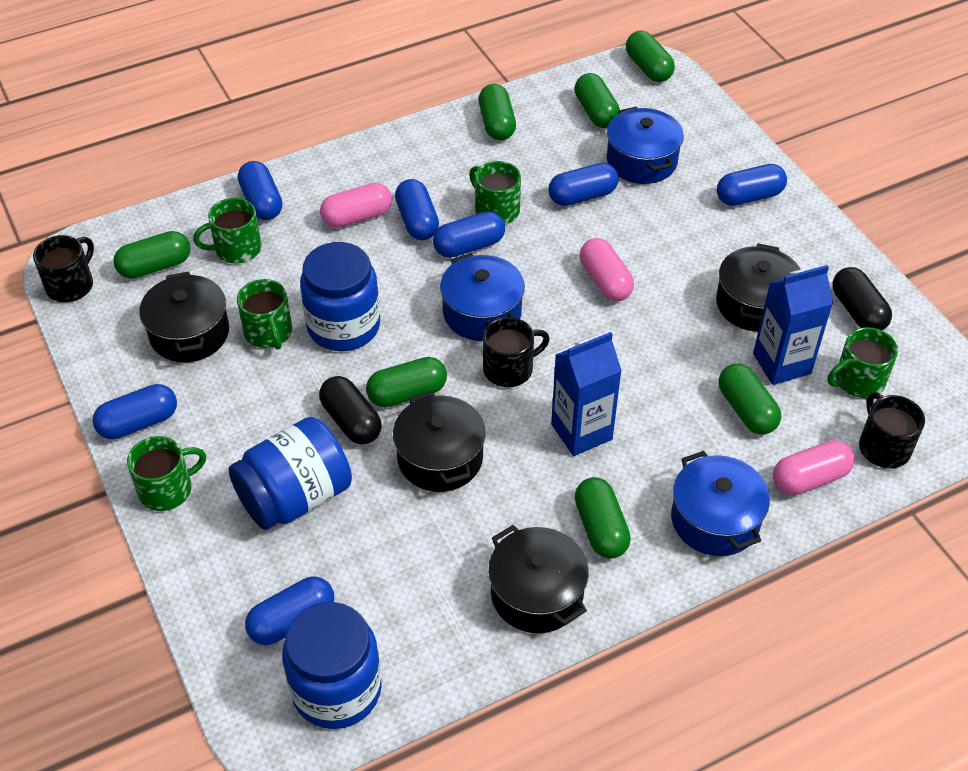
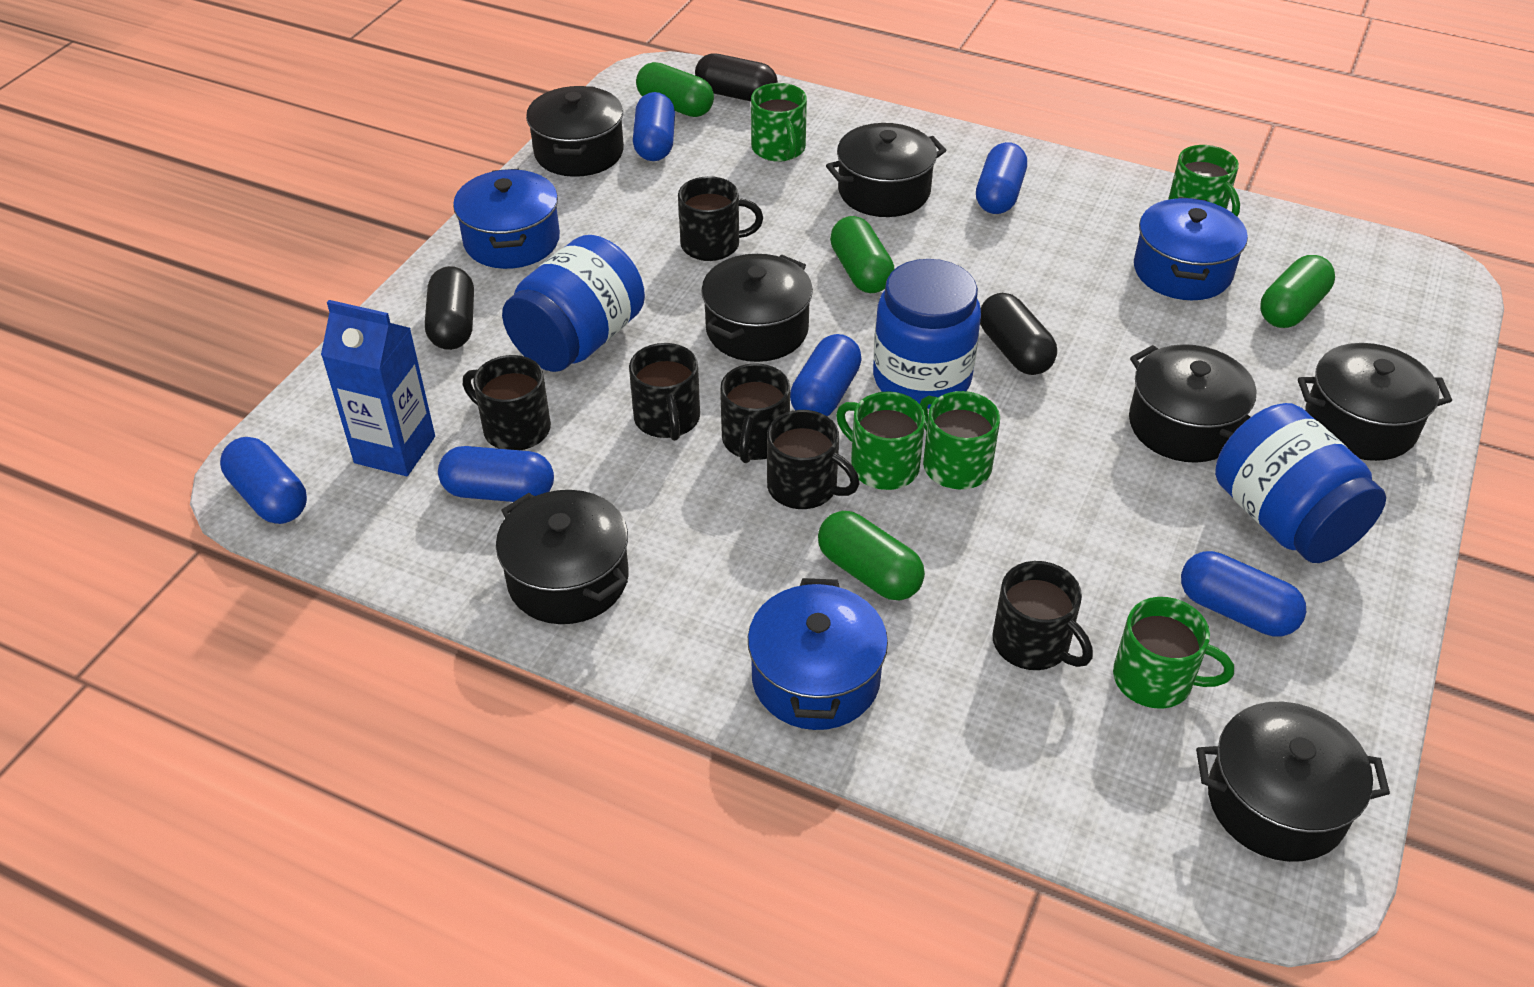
black capsule: [319,376,382,444] [832,267,892,331] = 2 -> [425,266,474,350] [695,53,778,101] [980,293,1057,375] = 3
black mug: [33,235,94,302] [483,317,550,387] [859,392,925,469] = 3 -> [463,355,551,450] [629,343,700,441] [678,176,763,261] [720,363,790,463] [767,410,859,509] [993,561,1093,670] = 6
black pot: [139,272,229,362] [393,391,486,492] [488,525,589,633] [716,243,801,332] = 4 -> [496,490,628,624] [526,86,624,177] [701,254,813,362] [826,123,946,217] [1129,344,1256,463] [1196,702,1390,862] [1298,343,1452,461] = 7
blue capsule: [92,384,177,439] [238,161,282,220] [245,576,334,645] [395,179,439,240] [433,211,505,258] [548,163,618,206] [717,164,787,206] = 7 -> [220,437,307,524] [438,446,554,502] [633,92,675,161] [790,334,862,416] [976,142,1027,214] [1181,551,1306,637] = 6
blue carton: [551,332,622,456] [753,265,833,385] = 2 -> [321,300,435,476] = 1
green capsule: [113,231,190,279] [366,357,447,407] [479,84,516,140] [575,73,620,128] [575,477,631,559] [626,31,675,82] [719,364,781,434] = 7 -> [636,62,714,117] [818,511,925,601] [830,216,895,293] [1260,255,1335,328] = 4
pink capsule: [320,183,392,228] [580,238,634,301] [773,440,855,495] = 3 -> none = 0

